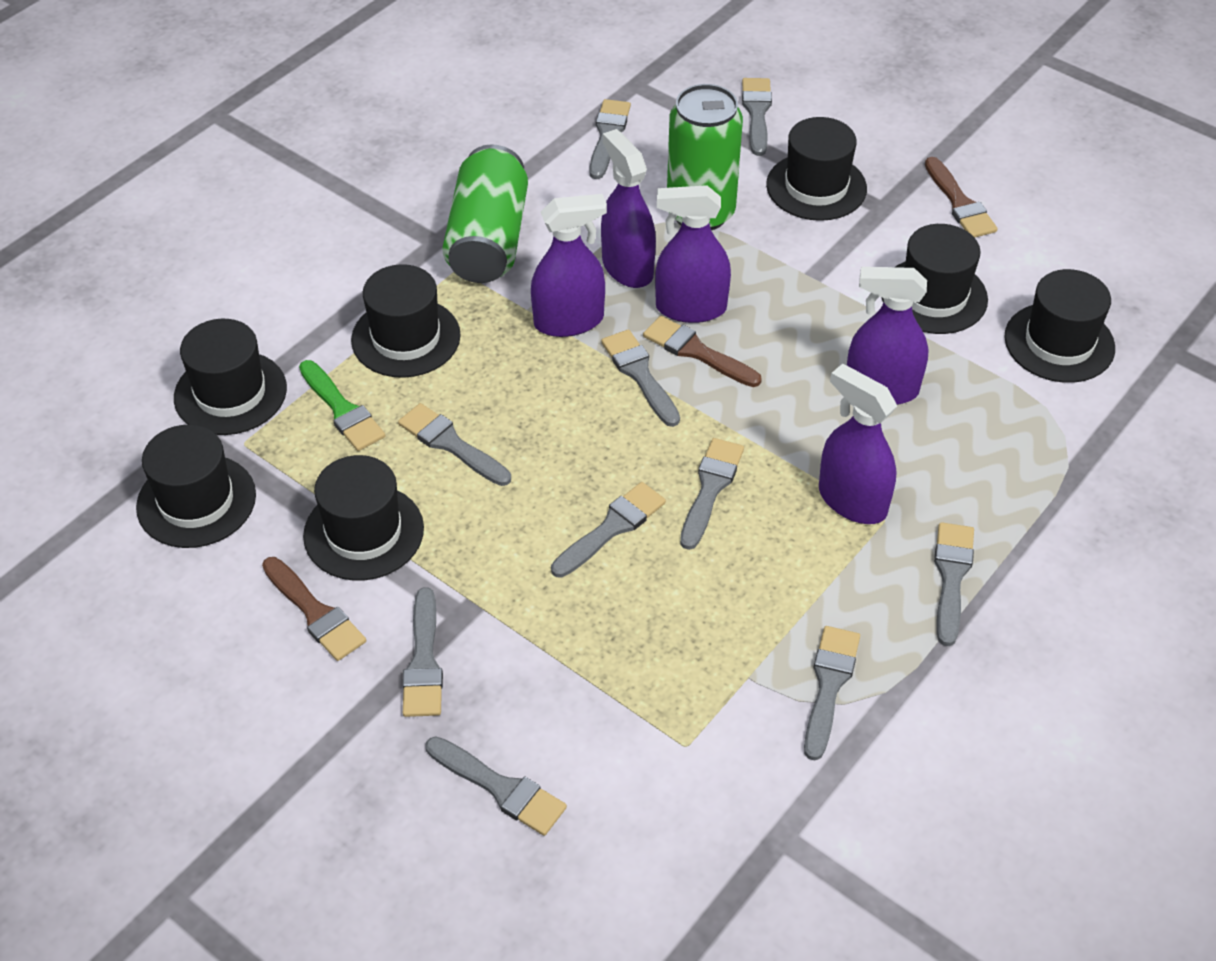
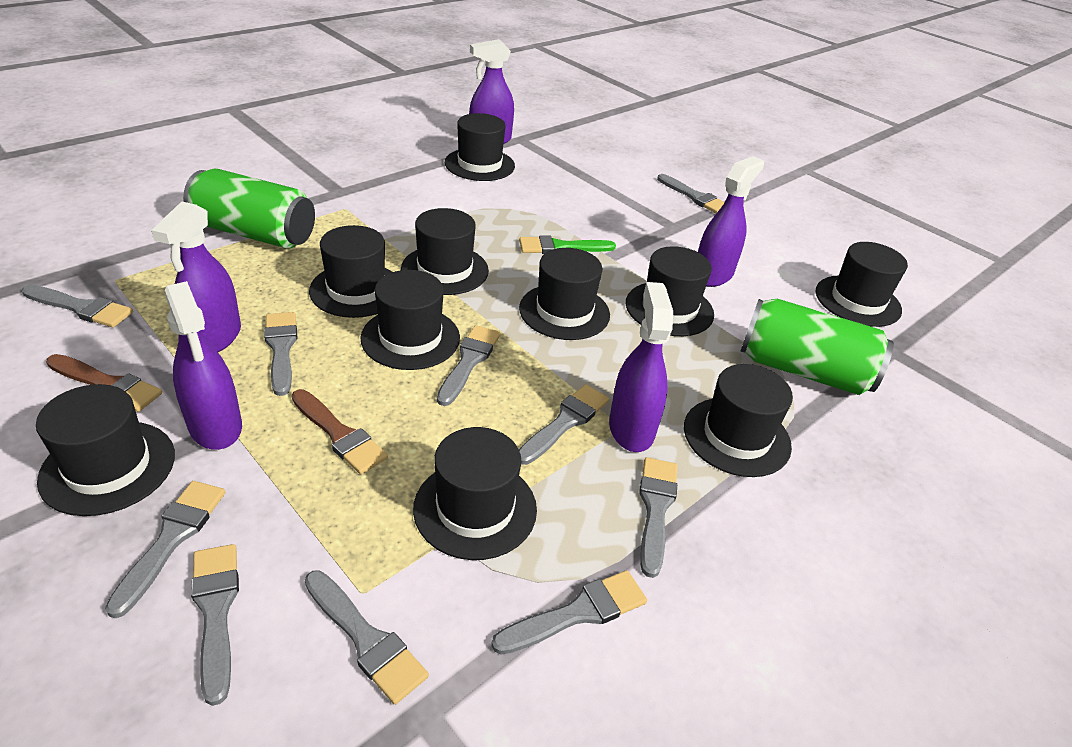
black hat: [136,425,256,548] [174,319,287,435] [303,455,424,581] [351,264,461,378] [766,117,867,221] [881,224,988,334] [1004,269,1115,383] = 7 -> [36,384,175,516] [309,225,392,318] [360,270,460,370] [401,208,489,295] [413,427,537,560] [445,113,515,181] [519,248,610,340] [626,246,714,336] [684,364,793,477] [815,242,908,327] = 10
brown brush: [262,557,366,661] [643,316,762,387] [925,157,998,238] = 3 -> [46,354,162,412] [291,389,388,474] = 2

